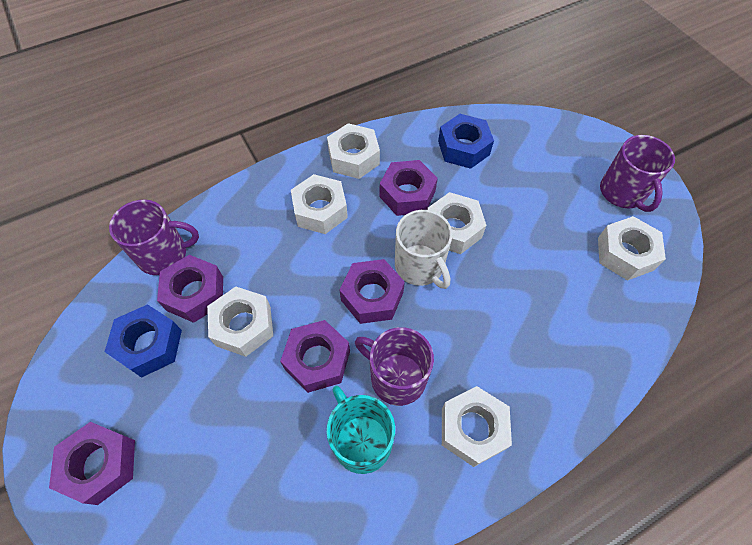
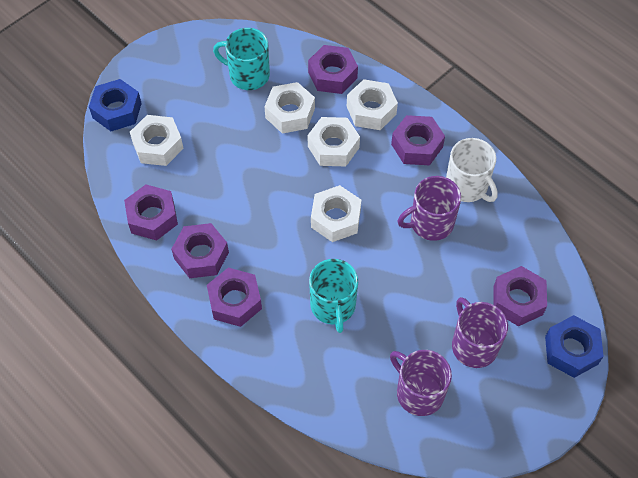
purple nut: [49,422,135,505] [157,255,223,323] [280,320,350,393] [339,259,405,324] [380,160,438,216] = 5 -> [124,184,178,241] [171,223,229,278] [207,268,262,327] [308,45,358,94] [391,115,445,165] [494,266,547,326] = 6
turquoise mug: [326,386,395,474] = 1 -> [213,28,270,90] [309,259,358,333] = 2
white nut: [207,287,273,357] [291,174,348,234] [327,123,380,179] [427,192,486,254] [442,386,512,467] [598,216,666,280] = 6 -> [130,115,184,166] [265,82,315,134] [308,117,360,167] [311,185,361,242] [347,79,398,130] = 5

